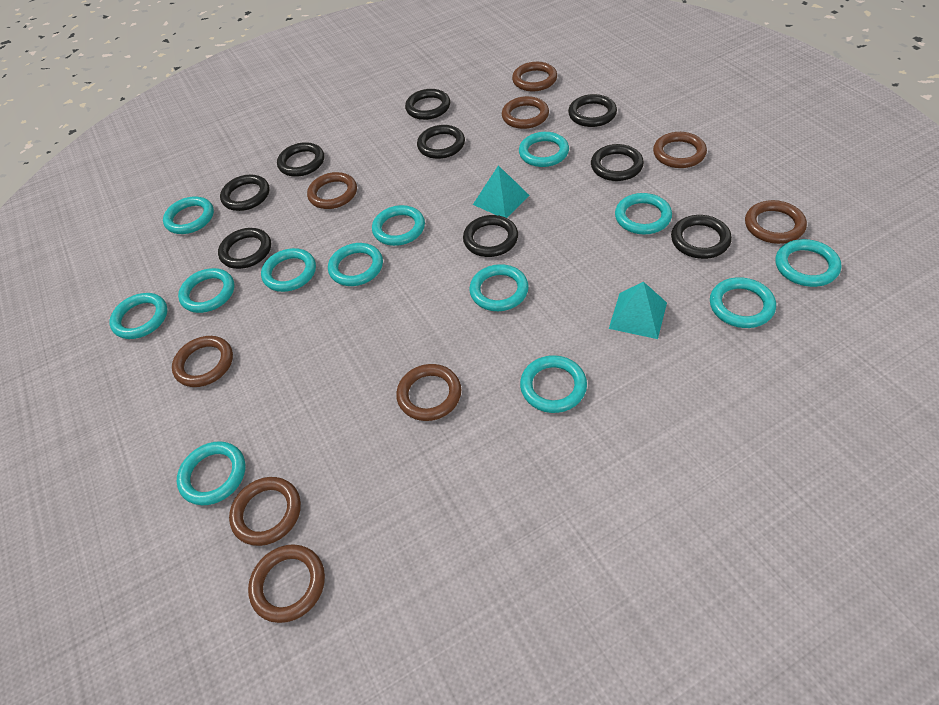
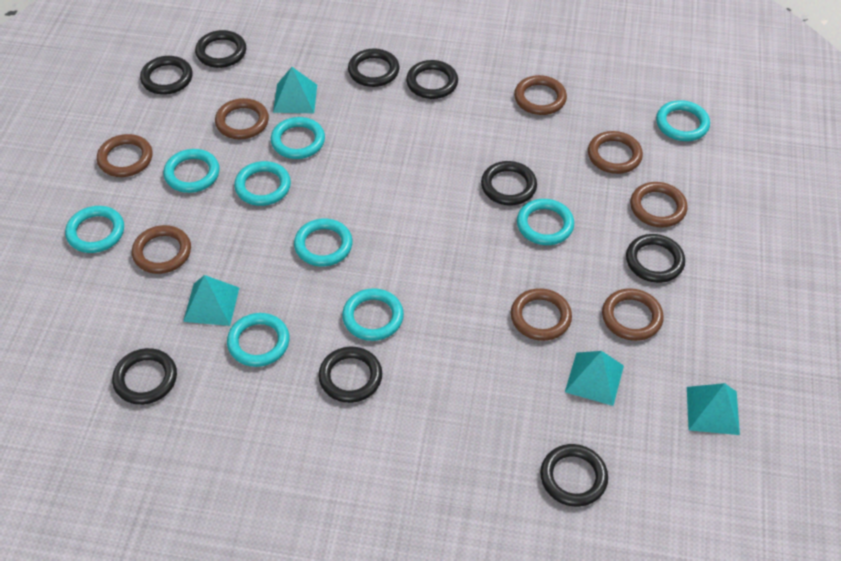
brown ring: [172,336,233,387] [229,477,301,546] [248,544,325,623] [307,172,357,209] [396,364,461,421] [502,96,549,129] [512,62,557,91] [653,132,707,168] [745,200,807,244] = 9 -> [97,134,152,177] [132,225,191,274] [215,98,269,139] [511,288,572,341] [514,75,567,115] [588,131,643,174] [602,288,664,341] [630,182,688,227] = 8
turquoise pyramid: [473,165,529,218] [609,282,667,339] = 2 -> [183,275,239,326] [273,67,317,113] [565,351,624,406] [687,383,740,435] = 4
turquoise ring: [109,293,167,339] [163,197,214,234] [177,441,245,505] [178,268,234,313] [261,248,316,292] [328,243,383,286] [372,205,425,246] [469,264,529,311] [519,132,569,167] [520,355,587,413] [615,193,672,234] [710,277,776,328] [776,239,841,287] = 13 -> [65,206,124,253] [163,149,220,193] [227,313,290,367] [234,161,291,206] [271,117,325,159] [294,219,353,266] [342,288,404,341] [517,199,574,245] [656,100,710,141] = 9

